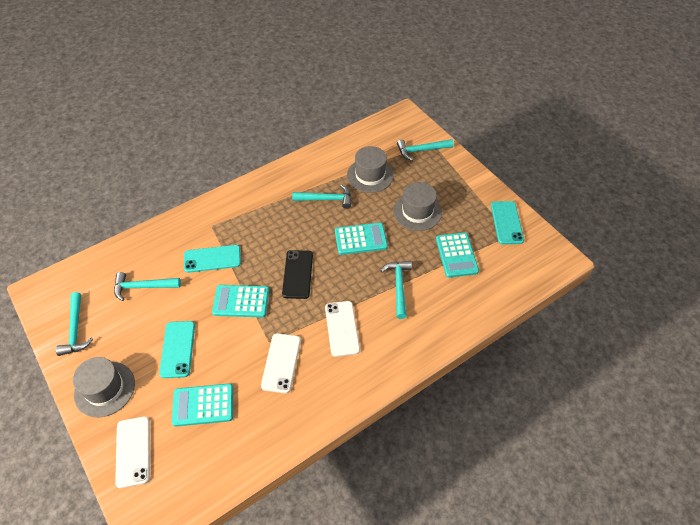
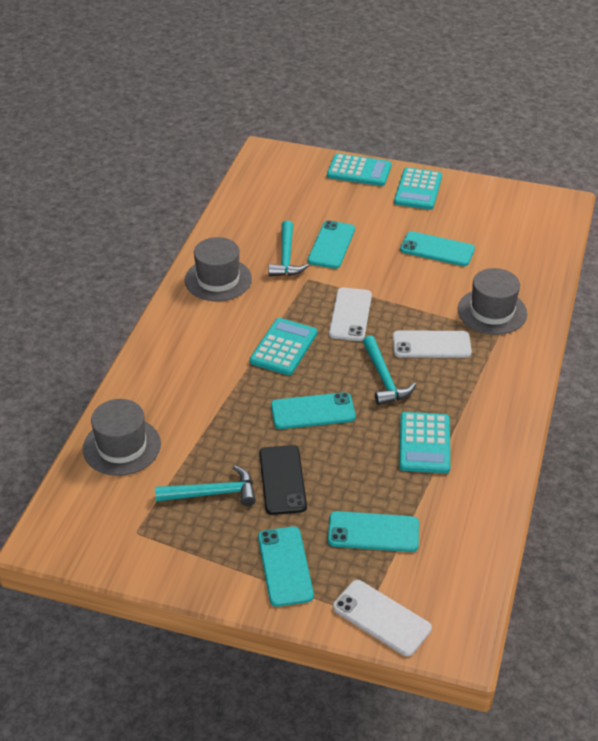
turquoise hammer: [56,292,93,356] [114,272,181,301] [292,184,351,209] [380,261,412,319] [397,139,454,161] = 5 -> [155,465,256,506] [269,220,309,276] [363,336,416,405] = 3
turquoise phone: [159,321,195,378] [184,245,241,273] [491,201,524,244] = 3 -> [258,526,314,607] [271,392,356,429] [308,220,355,269] [328,511,419,552] [400,231,475,266] = 5

